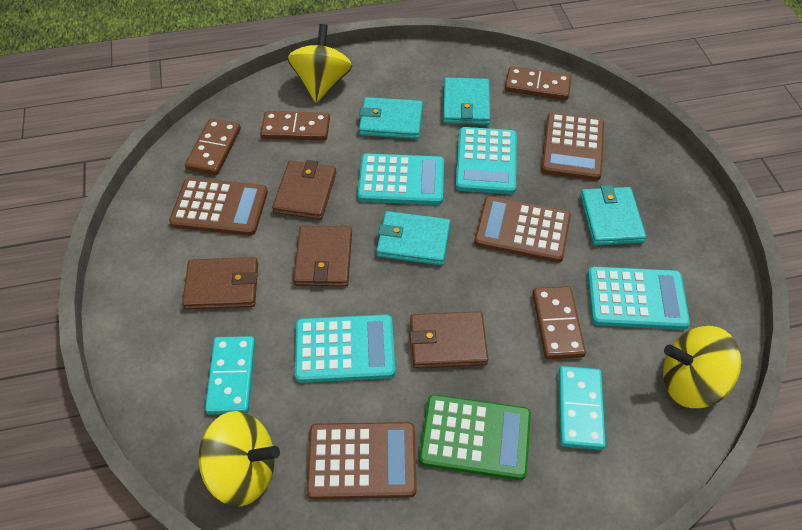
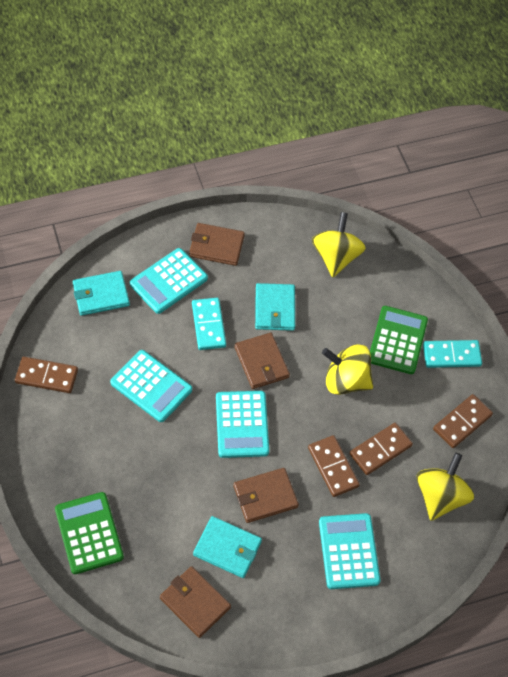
brown calculator: [169,178,268,236] [306,422,417,499] [474,196,571,263] [541,112,604,181] = 4 -> none = 0
green calculator: [419,395,531,480] = 1 -> [55,492,124,574] [370,306,428,374] = 2
turquoise wallet: [359,97,423,139] [376,211,450,265] [443,77,490,125] [580,185,646,245] = 4 -> [73,271,130,316] [193,516,262,578] [255,283,295,331] = 3

